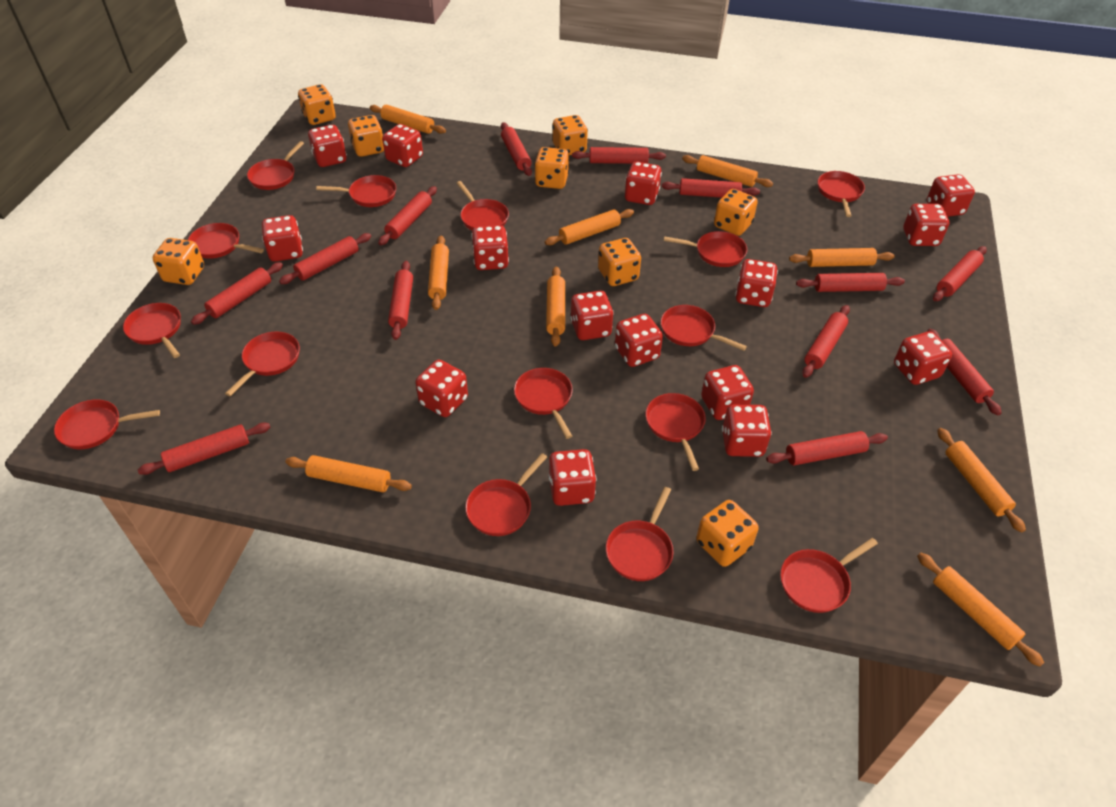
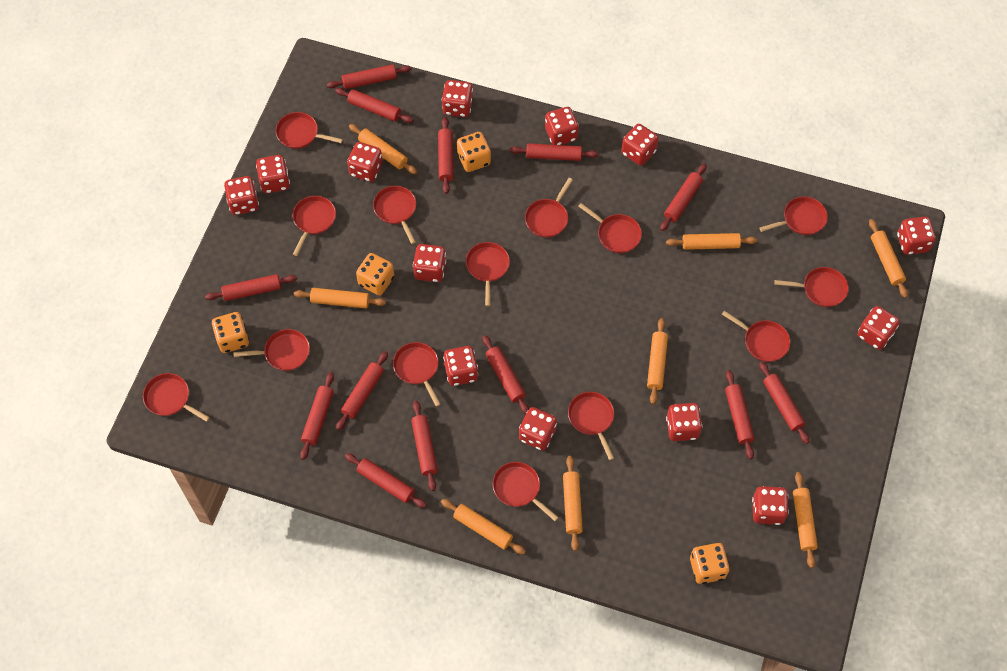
orange dice: [153,238,204,285] [298,84,336,125] [348,115,384,157] [534,147,569,189] [552,115,588,155] [598,238,641,286] [696,500,759,567] [714,189,758,236] = 8 -> [212,312,249,353] [356,253,394,295] [457,132,491,172] [690,543,730,584] = 4
orange rolling pin: [285,455,412,492] [370,105,446,134] [428,236,449,310] [545,209,634,245] [546,267,565,347] [682,155,773,187] [789,248,895,267] [917,553,1044,667] [937,428,1026,533] = 9 -> [294,288,386,308] [349,124,417,174] [441,499,526,555] [563,456,583,551] [647,318,668,405] [666,233,757,250] [793,472,818,568] [869,219,908,298] = 8
red dice: [262,215,303,262] [308,125,347,167] [382,124,423,167] [415,360,468,417] [472,225,509,270] [548,449,596,506] [570,291,614,340] [615,314,663,367] [625,162,662,205] [701,365,754,420] [722,404,772,457] [735,259,778,307] [894,331,952,385] [903,204,949,246] [927,174,975,217] = 15 -> [224,176,259,215] [256,155,290,193] [347,142,383,182] [413,244,446,282] [442,80,473,117] [443,346,478,386] [519,407,557,451] [545,107,579,145] [621,124,658,166] [666,403,702,441] [752,486,789,525] [857,306,900,350] [897,217,936,255] = 13
red pan: [54,399,160,449] [123,303,181,358] [188,223,264,259] [225,332,300,396] [247,141,304,190] [316,175,396,207] [456,181,509,231] [465,453,547,536] [514,368,573,439] [606,487,674,581] [645,393,706,471] [660,305,747,351] [664,231,747,267] [780,538,878,613] [818,171,865,217] = 15 -> [143,373,210,422] [234,329,310,371] [275,112,343,149] [293,196,336,256] [373,186,416,244] [393,342,441,407] [466,242,510,307] [493,462,559,521] [525,178,573,238] [568,392,614,460] [578,203,642,253] [722,311,790,362] [759,196,828,235] [774,267,849,307] = 14

